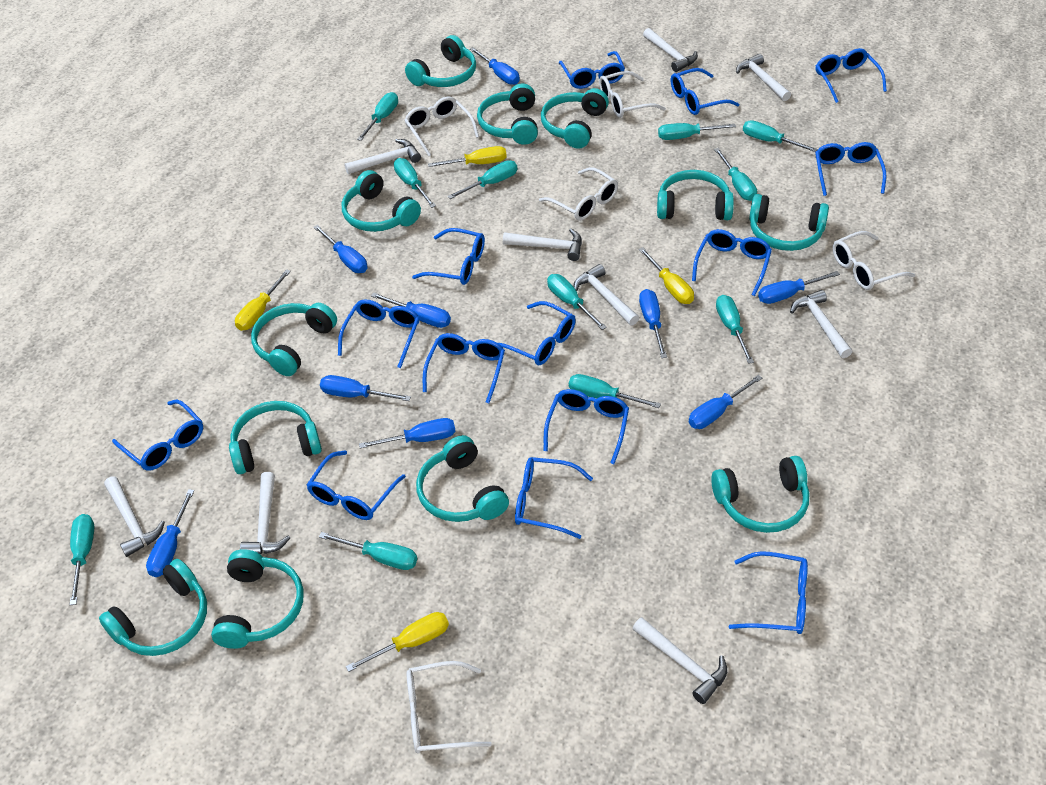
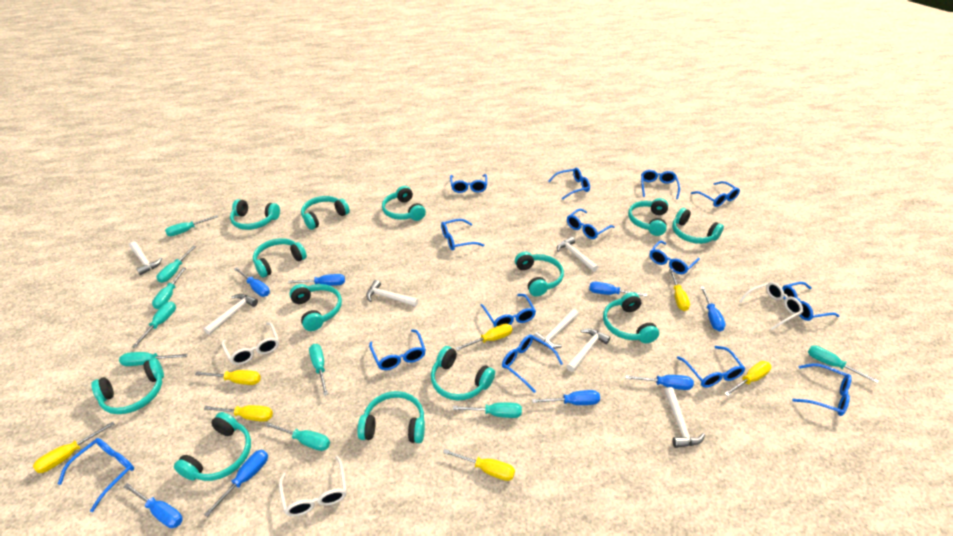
blue screwdriver: [146,489,194,577] [313,225,367,273] [320,375,411,401] [359,418,455,449] [371,292,451,328] [470,47,520,85] [639,289,667,358] [688,375,762,429] [758,271,840,304] = 9 -> [123,483,183,528] [204,450,268,517] [234,267,270,297] [288,274,345,286] [532,390,600,405] [589,282,647,297] [625,375,694,390] [701,287,726,331] = 8
turquoise headphones: [99,559,207,656] [211,549,304,649] [229,401,322,474] [251,303,337,376] [342,170,421,232] [405,35,476,87] [416,435,509,522] [477,83,538,145] [541,88,609,149] [657,170,734,220] [711,456,809,533] [749,194,829,251] = 12 -> [91,358,164,414] [174,412,251,481] [230,199,280,230] [253,238,307,278] [289,284,342,331] [301,196,350,230] [357,391,425,443] [382,186,426,221] [431,346,495,401] [515,252,564,296] [603,292,659,343] [628,198,668,236] [672,208,724,244] = 13
turquoise screwdriver: [70,514,94,605] [319,532,417,570] [357,92,398,141] [394,158,436,208] [447,160,517,199] [547,274,607,330] [569,374,661,408] [658,123,736,140] [714,148,757,201] [716,295,754,364] [743,120,818,152] = 11 -> [119,352,188,366] [132,302,176,348] [152,268,186,309] [157,246,196,283] [165,215,218,236] [264,422,330,451] [309,344,328,396] [452,403,522,418] [808,345,879,383] = 9
white glasses: [404,97,479,156] [406,661,492,753] [539,167,618,220] [599,71,666,118] [833,231,915,290] = 5 -> [221,322,279,365] [279,456,347,517] [739,282,803,330] = 3
white hammer: [104,476,165,557] [240,472,290,554] [345,139,421,174] [503,229,582,261] [574,264,639,326] [632,617,727,704] [643,28,698,72] [736,54,791,101] [790,290,853,358] = 9 -> [129,242,162,275] [203,294,258,335] [366,280,418,307] [533,309,578,349] [557,237,598,272] [566,328,610,372] [664,387,705,448] = 7
yellow screwdriver: [235,269,291,331] [346,612,449,672] [428,146,507,167] [639,247,694,304] = 4 -> [33,421,114,473] [195,370,261,385] [204,405,273,422] [443,449,515,481] [456,323,512,351] [669,269,690,311] [724,361,771,396] = 7

